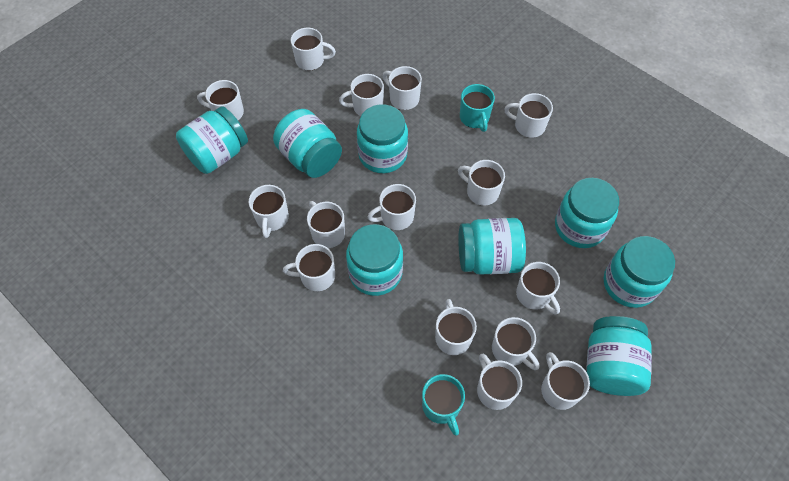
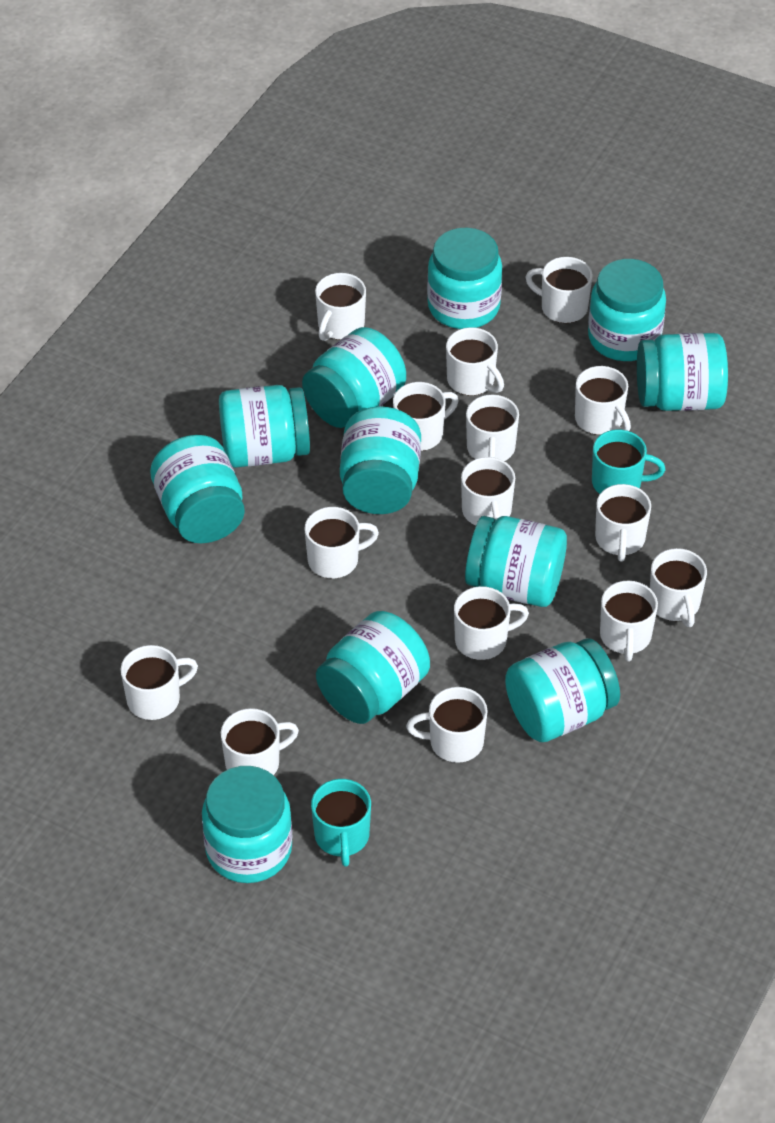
turquoise jar: [176,106,248,174] [273,109,342,178] [346,224,403,296] [357,104,408,173] [458,218,526,275] [555,178,619,248] [586,316,652,396] [604,236,675,308] = 8 -> [150,435,245,543] [202,766,292,883] [219,385,310,468] [302,327,406,428] [316,611,430,724] [340,406,421,514] [427,228,502,329] [465,516,567,607] [505,638,620,742] [588,259,666,361] [637,333,728,411] = 11

